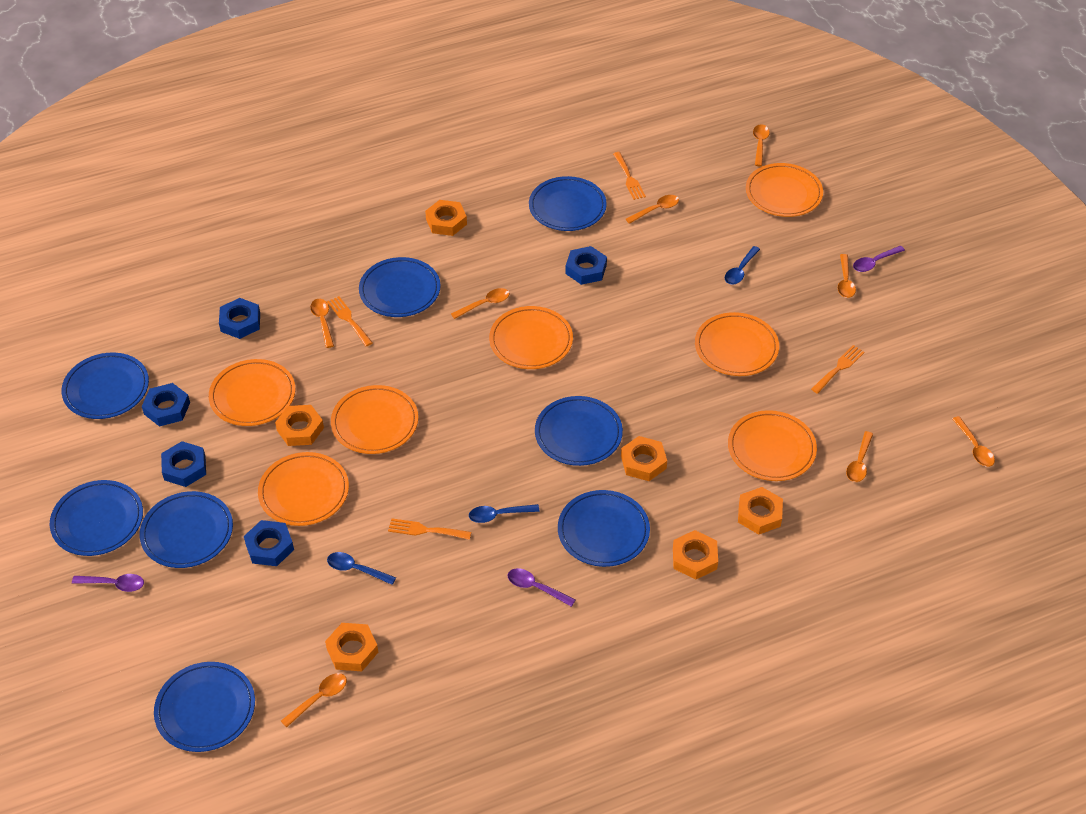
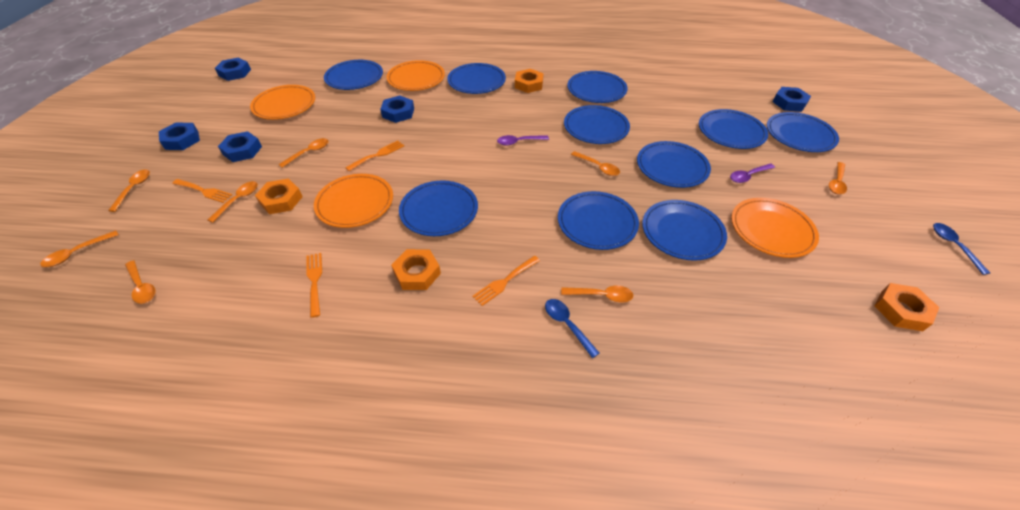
blue plate: [50,480,143,556] [62,353,149,419] [140,491,233,568] [154,662,255,752] [359,257,441,317] [529,176,607,231] [535,396,623,466] [558,490,650,567] = 8 -> [324,60,383,90] [399,181,478,236] [447,63,506,94] [558,191,639,250] [564,105,630,144] [567,71,628,103] [637,141,711,188] [642,200,727,261] [699,109,768,149] [767,112,839,152] = 10
blue spoon: [327,552,396,585] [469,504,540,523] [725,246,760,285] = 3 -> [545,299,599,358] [933,223,990,275] = 2
orange nut: [275,405,324,446] [325,623,378,671] [425,200,467,236] [621,436,667,481] [673,530,718,580] [738,487,783,535] = 6 -> [255,179,303,214] [391,249,441,290] [515,69,544,93] [874,283,939,331] = 4
orange plate: [209,359,296,426] [258,452,349,526] [331,385,418,454] [489,306,573,369] [695,312,779,376] [728,410,817,481] [746,163,823,217] = 7 -> [250,85,315,120] [314,174,393,228] [386,60,445,91] [731,198,819,258] = 4
purple spoon: [72,574,144,592] [508,568,576,607] [853,246,905,272] = 3 -> [497,135,549,146] [730,163,775,183] = 2

